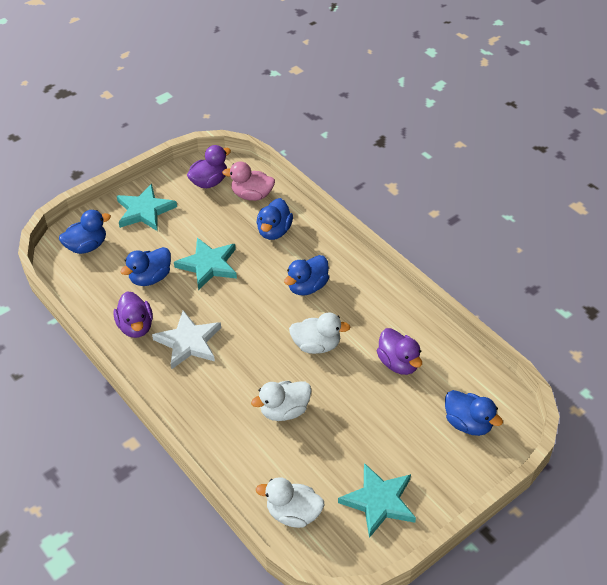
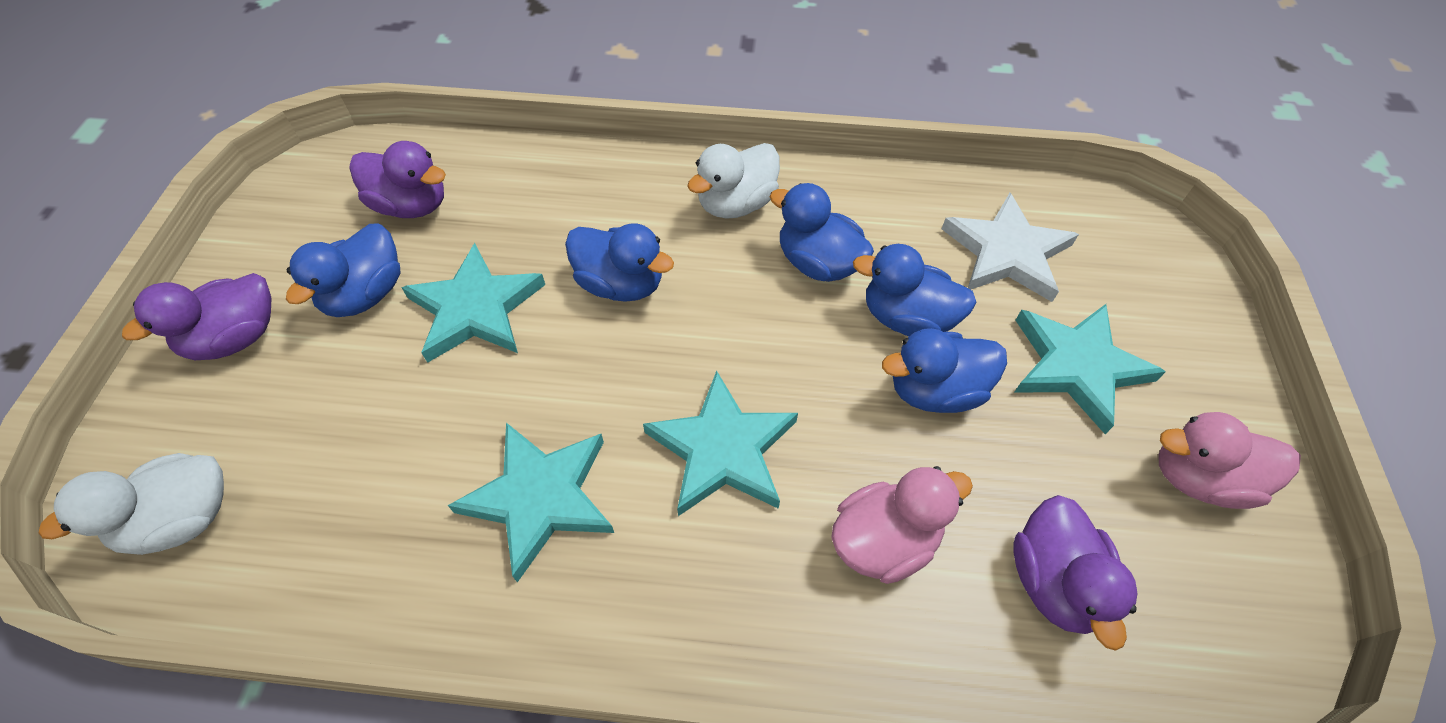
pink duck: [222,161,275,201] = 1 -> [831,466,973,584] [1158,412,1301,509] = 2
turquoise star: [117,184,177,231] [174,238,237,290] [338,463,416,538] = 3 -> [401,243,545,363] [448,423,614,582] [643,371,798,516] [1014,304,1166,434] = 4
white duck: [251,381,311,421] [256,477,325,528] [289,312,350,354] = 3 -> [39,453,224,555] [687,143,780,219] = 2

